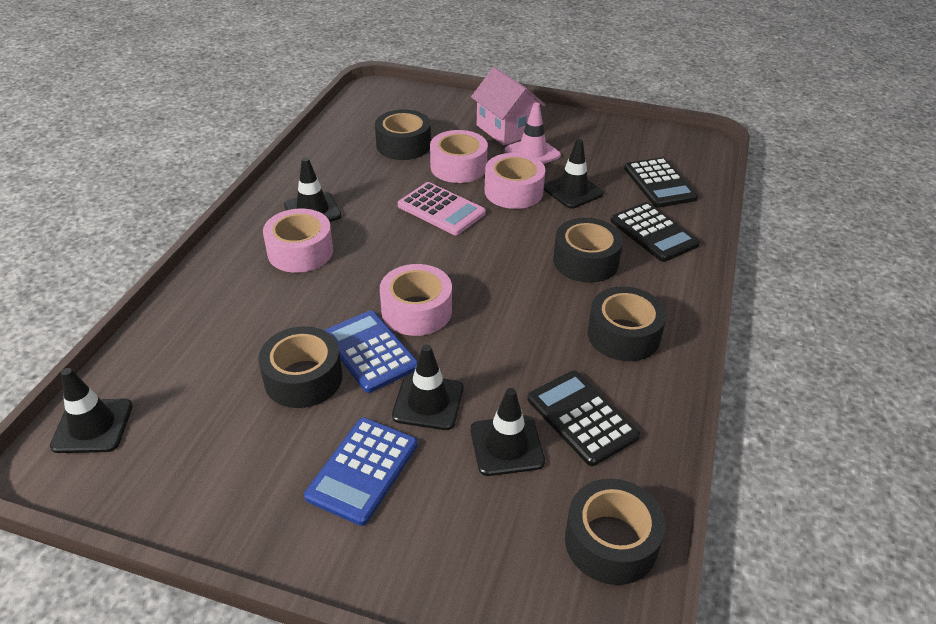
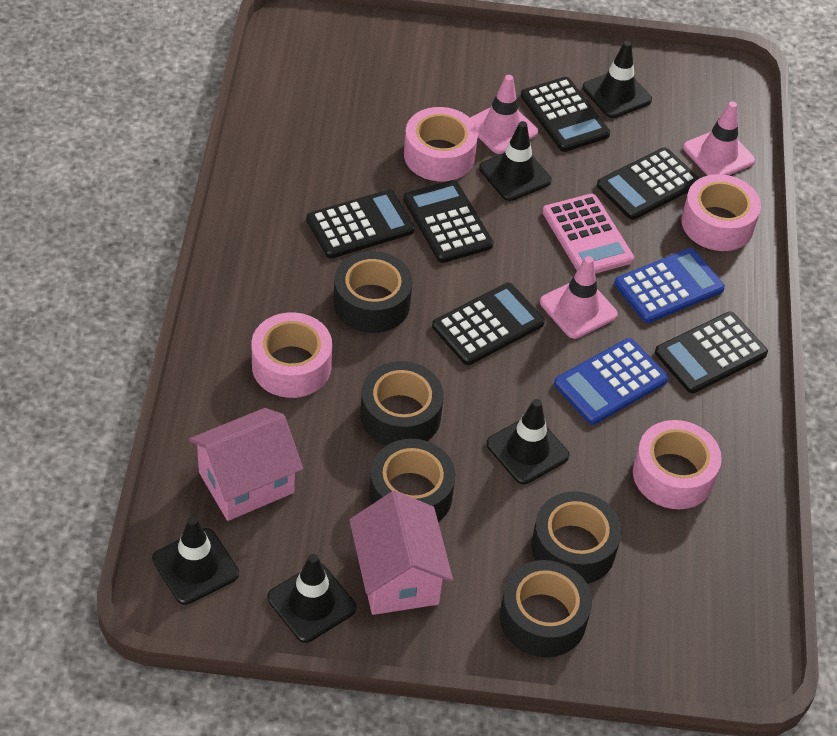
black calculator: [527,370,640,466] [610,202,700,262] [624,157,698,208] = 3 -> [306,190,415,258] [403,180,493,263] [432,283,545,365] [521,77,610,152] [597,147,700,220] [655,312,768,393] = 6
pink house: [471,67,546,146] = 1 -> [189,408,303,521] [349,491,453,615] = 2
pink traffic cone: [505,103,561,164] = 1 -> [470,75,538,154] [540,256,618,339] [683,101,755,176] = 3

